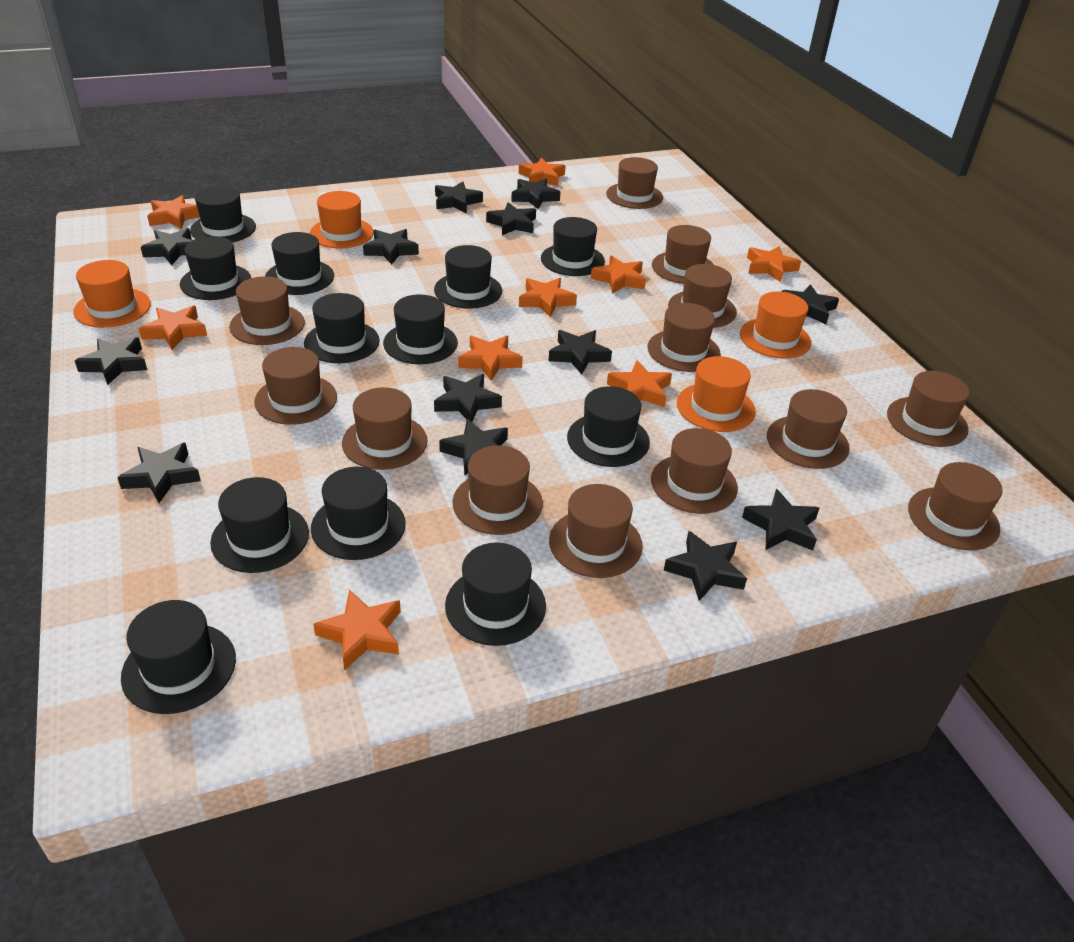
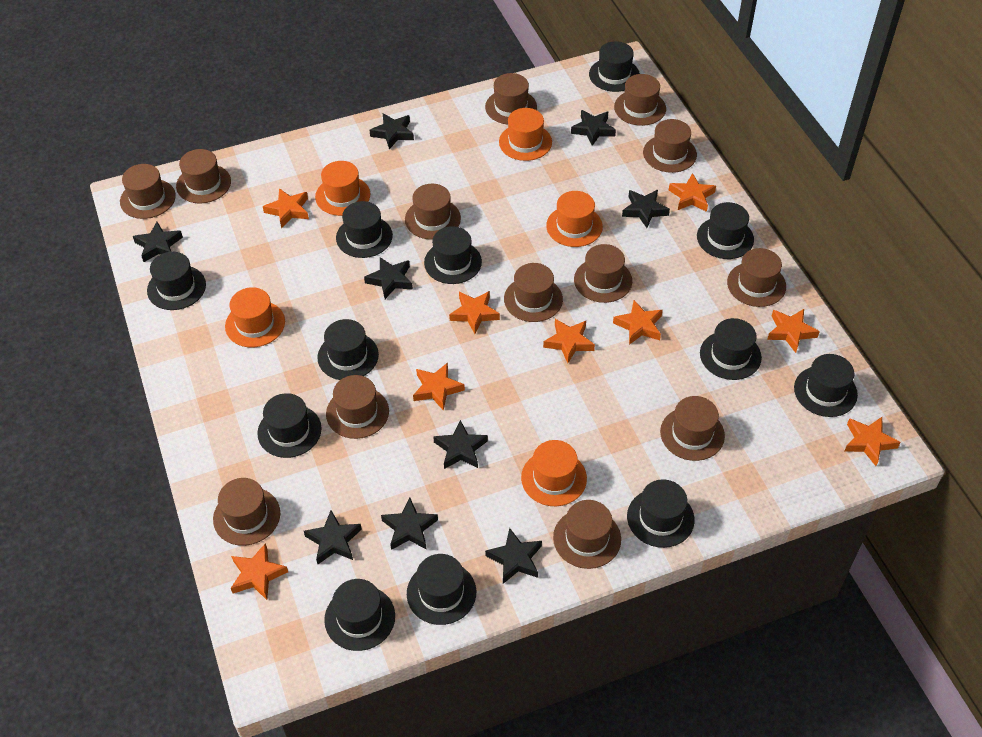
black star: [75,337,147,385] [117,443,201,503] [141,228,192,265] [363,229,419,265] [434,374,502,422] [435,181,483,213] [439,419,508,476] [486,202,536,235] [511,179,560,209] [548,330,612,375] [664,531,747,601] [742,489,819,551] [781,284,839,324] = 13 -> [133,222,183,262] [304,510,362,564] [364,257,413,299] [370,113,414,149] [381,498,438,550] [433,420,488,469] [485,528,542,584] [571,110,616,146] [622,190,670,228] = 9
orange hat: [73,260,151,328] [310,191,374,248] [677,356,756,432] [740,291,811,359] = 4 -> [225,287,285,347] [315,161,370,216] [499,108,552,161] [521,440,587,506] [546,191,603,247] = 5

